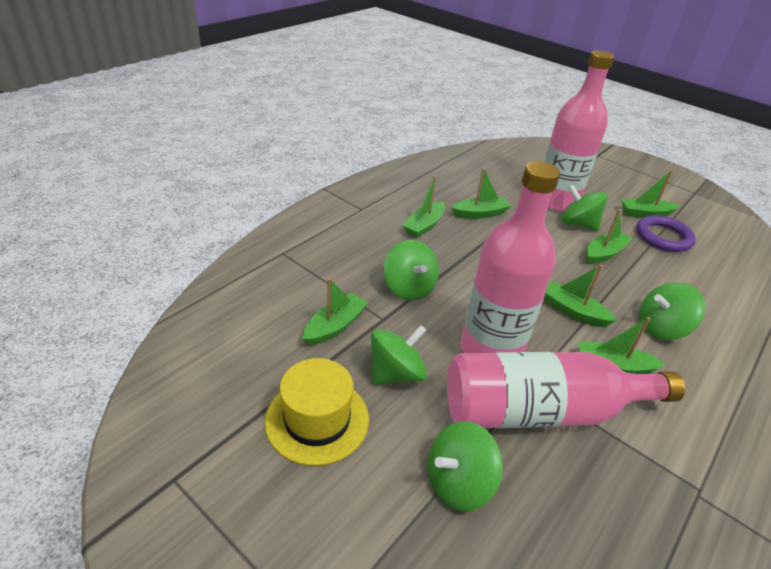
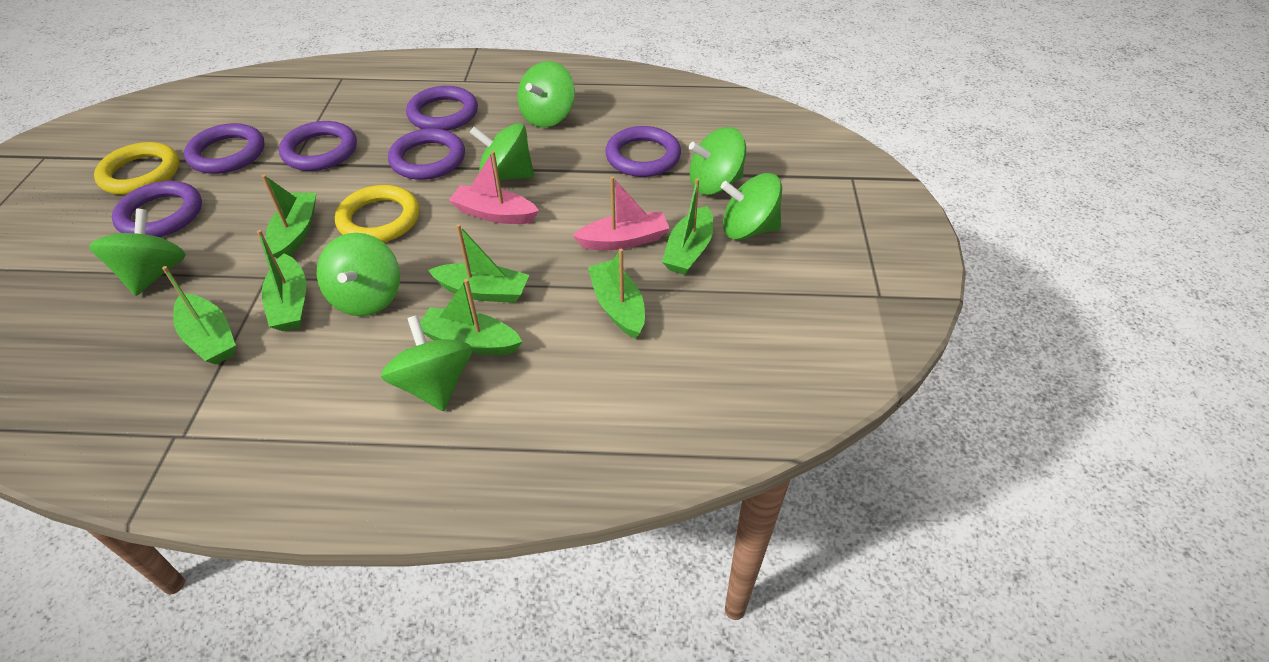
green spinning top: [371,325,427,385] [383,240,439,300] [428,421,503,511] [561,185,608,231] [639,282,705,340] = 5 -> [89,209,186,296] [317,233,400,316] [381,315,472,411] [470,123,534,180] [518,61,575,127] [689,127,746,195] [721,173,782,240] = 7
pink boat: none = 0 -> [449,151,539,224] [573,176,669,250] = 2
pink bottle: [447,352,685,428] [461,161,560,353] [544,50,614,211] = 3 -> none = 0
purple ring: [636,215,696,252] = 1 -> [112,181,202,237] [184,123,265,174] [279,121,357,171] [388,129,465,180] [406,86,478,131] [605,126,681,177] = 6
yellow hat: [265,358,369,466] = 1 -> none = 0
yellow ring: none = 0 -> [94,142,180,195] [335,185,419,242] = 2

